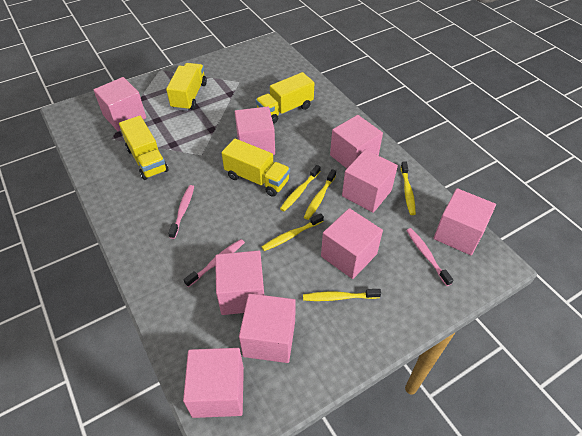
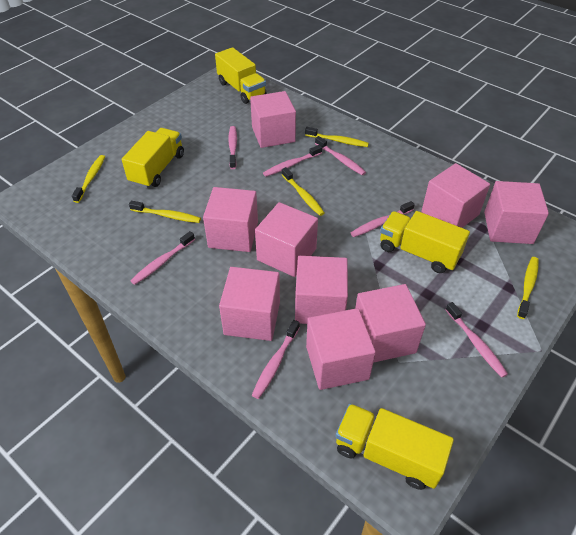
pink toothbrush: [168,185,194,239] [184,239,245,287] [406,228,453,286] = 3 -> [130,231,195,285] [228,126,237,169] [252,320,300,399] [263,145,322,177] [315,136,366,175] [351,201,415,237] [445,302,508,377] = 7

